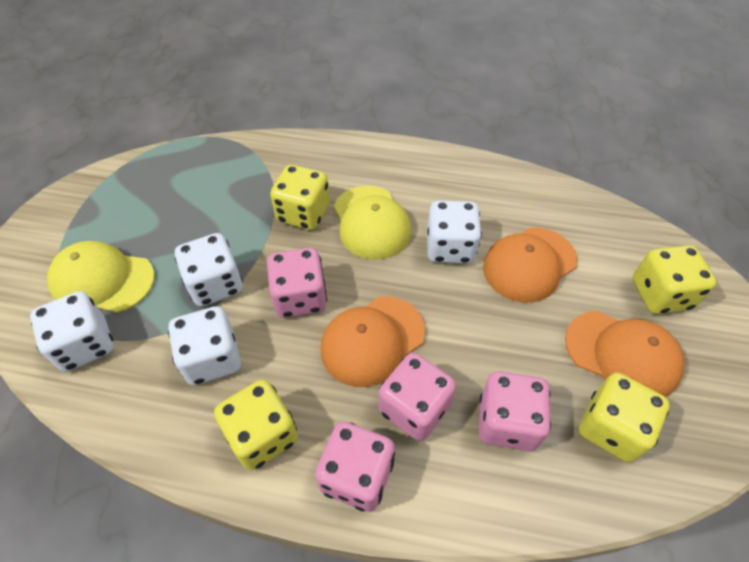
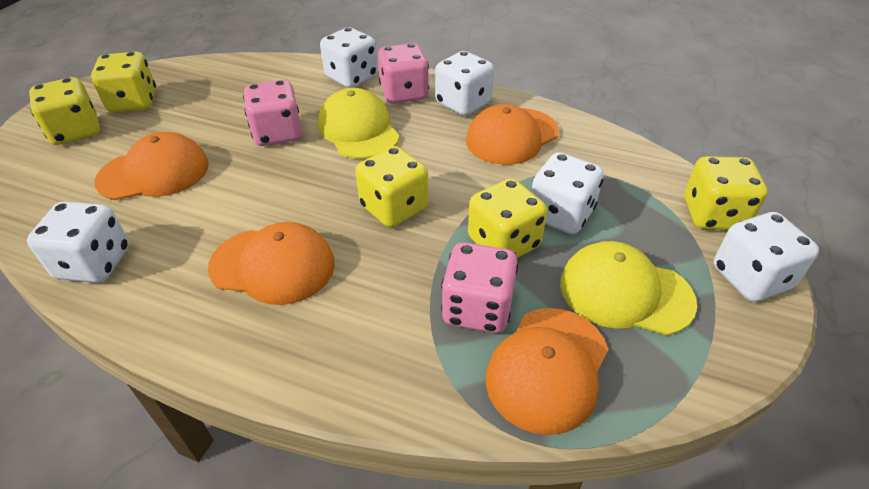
orange cap: [321,296,425,387] [483,228,578,303] [565,311,685,397] = 3 -> [94,132,209,200] [208,222,335,305] [466,104,559,165] [485,308,608,435] = 4
pink dice: [267,248,327,318] [315,421,395,512] [379,353,457,441] [479,371,551,451] = 4 -> [243,80,302,146] [378,43,429,104] [441,242,518,333] = 3
white dice: [30,291,114,372] [168,306,241,385] [175,233,243,307] [427,200,482,264] = 4 -> [27,201,129,283] [320,27,378,88] [435,51,494,116] [531,152,604,234] [713,212,819,302] = 5
yellow dice: [214,380,298,470] [270,165,330,230] [579,372,670,462] [633,245,717,314] = 4 -> [29,77,100,145] [91,52,156,112] [355,146,429,227] [468,178,547,258] [684,156,768,230] = 5

